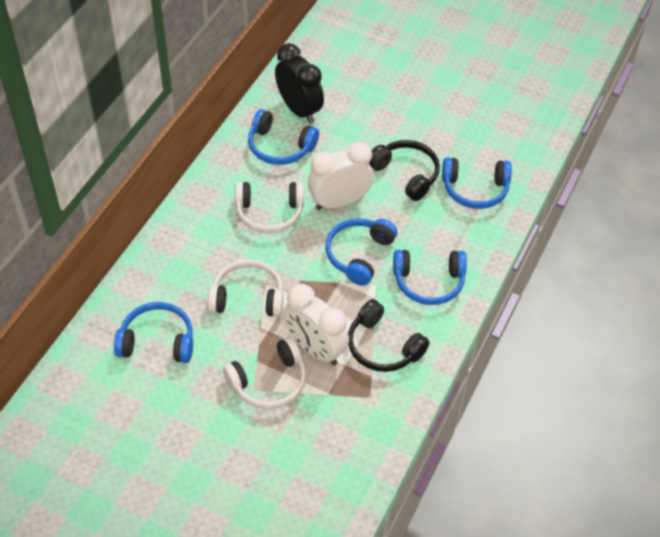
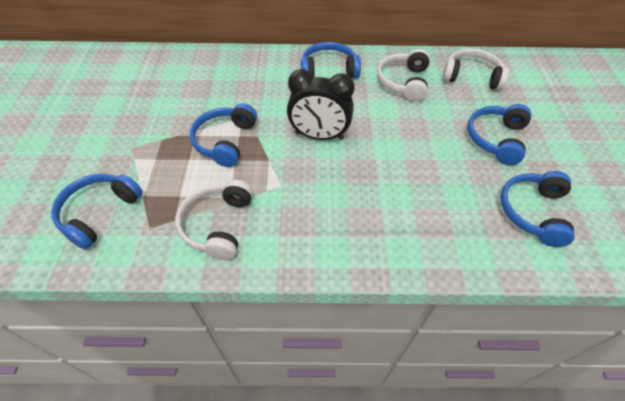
black headphones: [348,299,430,372] [369,140,440,201] = 2 -> none = 0
white clock: [284,284,349,366] [308,142,373,210] = 2 -> none = 0

